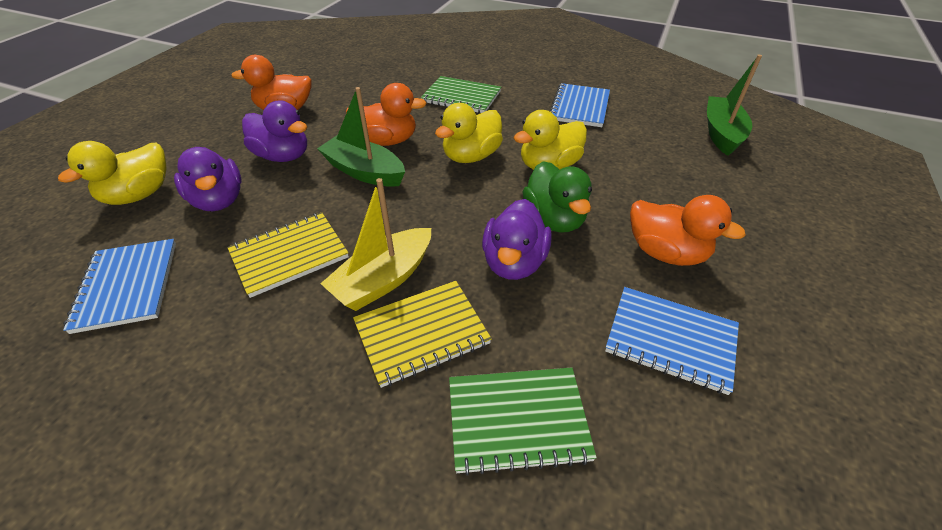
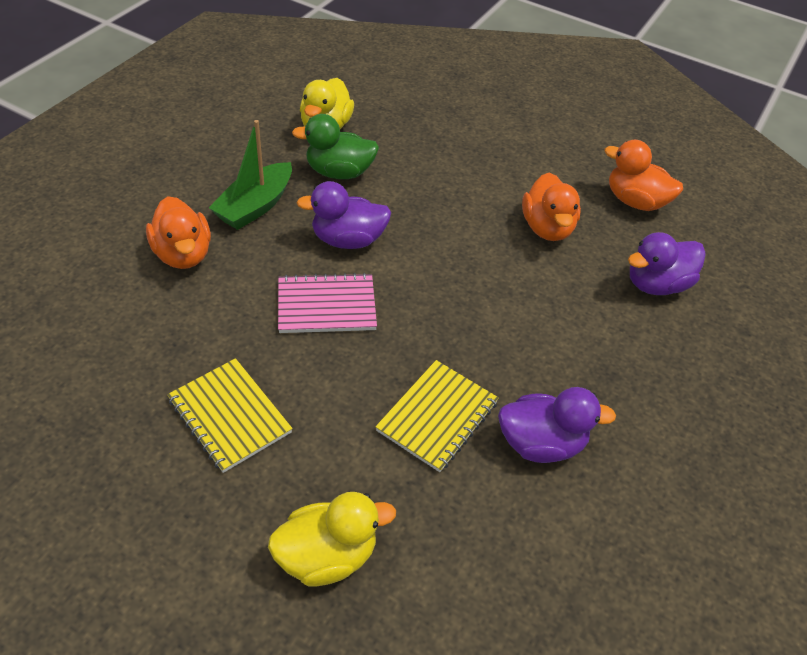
blue notebook: [63,239,176,334] [550,83,610,127] [605,287,739,395] = 3 -> none = 0
green boat: [317,87,405,187] [707,55,762,156] = 2 -> [209,120,292,230] = 1
green notebook: [421,76,501,113] [449,367,597,476] = 2 -> none = 0
pink notebook: none = 0 -> [278,273,377,333] = 1
yellow boat: [320,178,431,311] = 1 -> none = 0
yellow duck: [58,141,167,205] [435,103,503,163] [514,110,587,170] = 3 -> [268,492,396,586] [300,78,354,129] = 2

